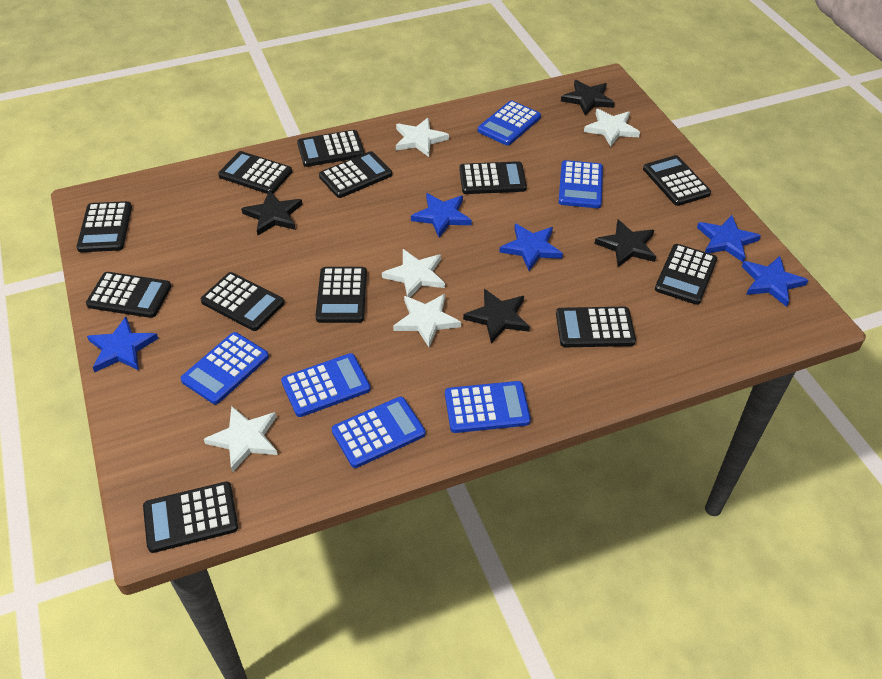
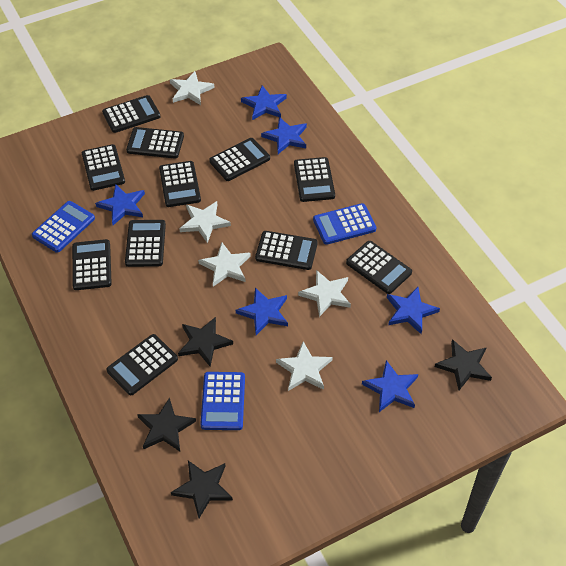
black calculator: [76,201,132,252] [86,272,171,318] [143,482,238,553] [201,272,284,331] [218,151,292,194] [297,130,365,167] [316,267,367,323] [319,151,392,198] [459,161,527,194] [556,307,636,347] [643,155,711,206] [655,244,717,305] = 12 -> [72,239,112,290] [82,144,125,191] [102,95,161,133] [107,334,178,395] [125,220,166,267] [126,127,184,158] [159,161,201,207] [209,138,270,181] [255,231,318,270] [294,157,335,202] [346,241,412,294] = 11
blue calculator: [181,332,269,404] [281,353,371,417] [332,397,425,468] [445,381,531,433] [478,100,541,146] [559,160,603,208] = 6 -> [32,201,95,253] [200,372,245,430] [313,203,376,245] = 3
blue star: [87,317,159,372] [411,193,472,238] [499,224,563,271] [697,215,761,262] [742,256,808,307] = 5 -> [95,184,145,225] [236,288,288,335] [241,85,287,120] [261,117,307,154] [362,360,418,412] [387,287,440,334] = 6

